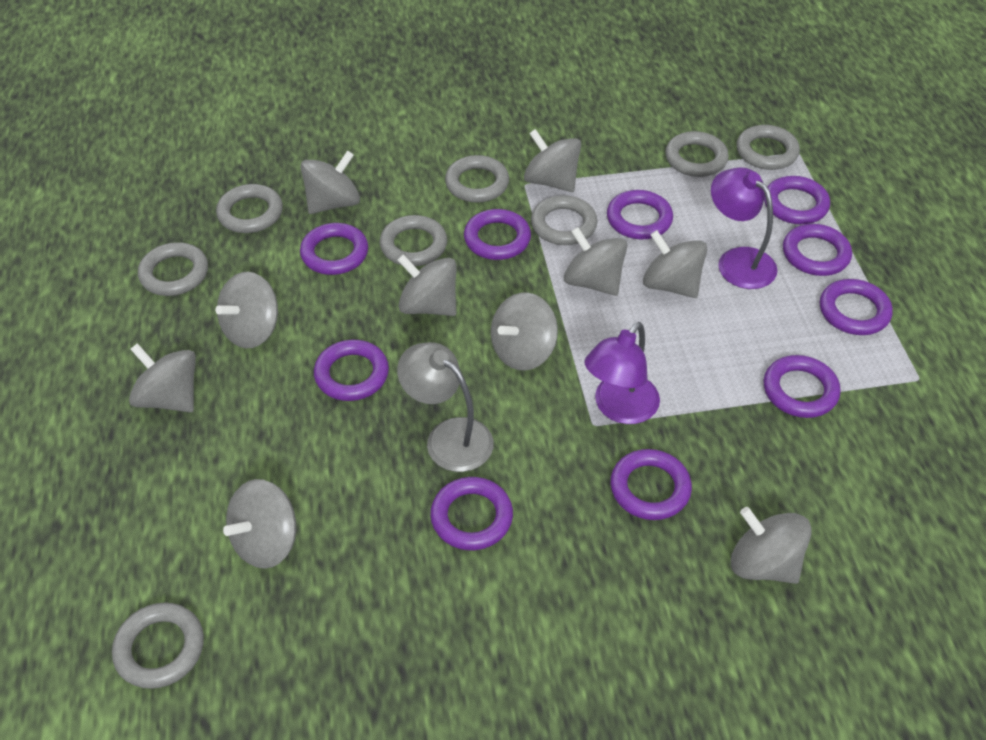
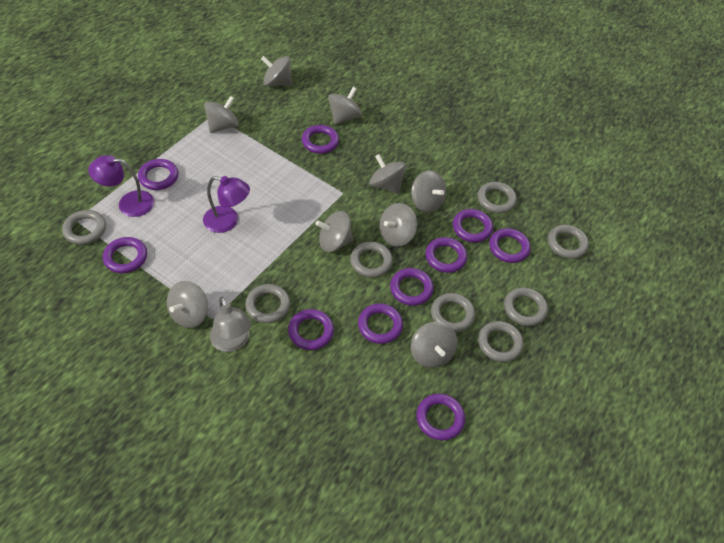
grey spinning top: [129,343,196,412] [215,272,278,348] [223,479,296,569] [300,150,360,214] [397,254,456,316] [491,293,558,371] [524,129,581,192] [564,227,628,296] [643,230,707,298] [731,507,811,584] = 10 -> [167,281,208,328] [204,96,239,133] [261,56,292,86] [315,211,353,252] [328,87,362,125] [369,154,406,194] [379,203,417,247] [411,171,446,213] [411,321,457,368] = 9

